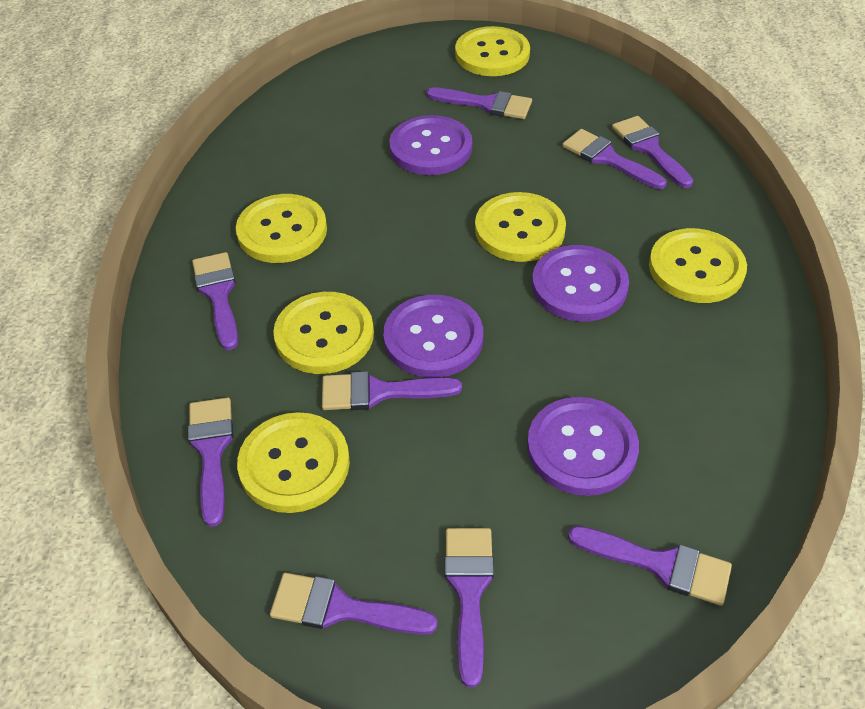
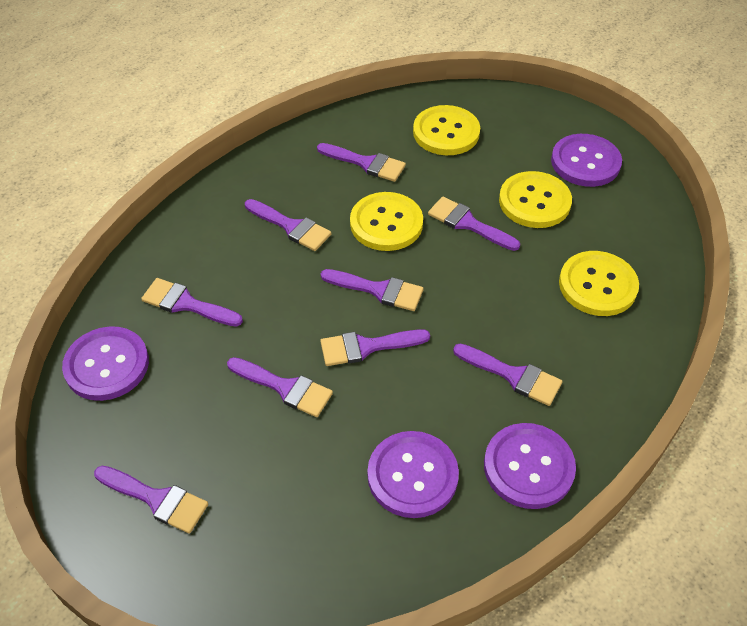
yellow button: [236,194,327,263] [237,412,350,513] [273,292,374,374] [455,26,530,76] [475,192,566,262] [649,228,747,303] = 6 -> [350,192,423,251] [413,105,480,155] [499,171,572,228] [559,251,639,316] = 4

